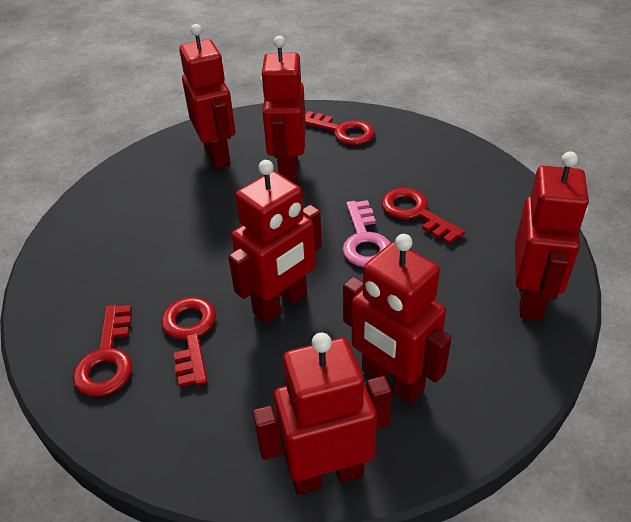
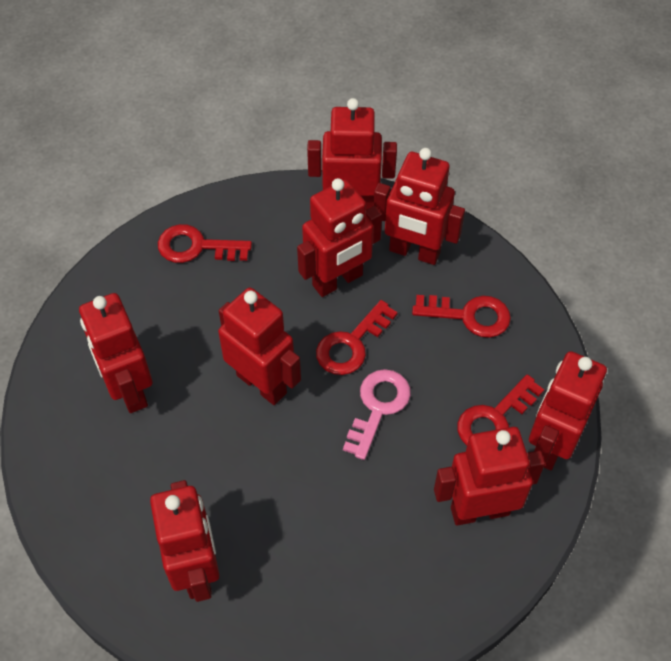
red robot: [179,24,235,169] [228,160,322,323] [253,332,391,495] [260,36,306,183] [343,234,452,404] [515,151,589,320] = 6 -> [79,293,152,413] [150,480,219,602] [218,287,301,405] [297,178,382,297] [307,98,397,210] [373,148,465,265] [434,427,545,526] [529,351,607,470] = 8

